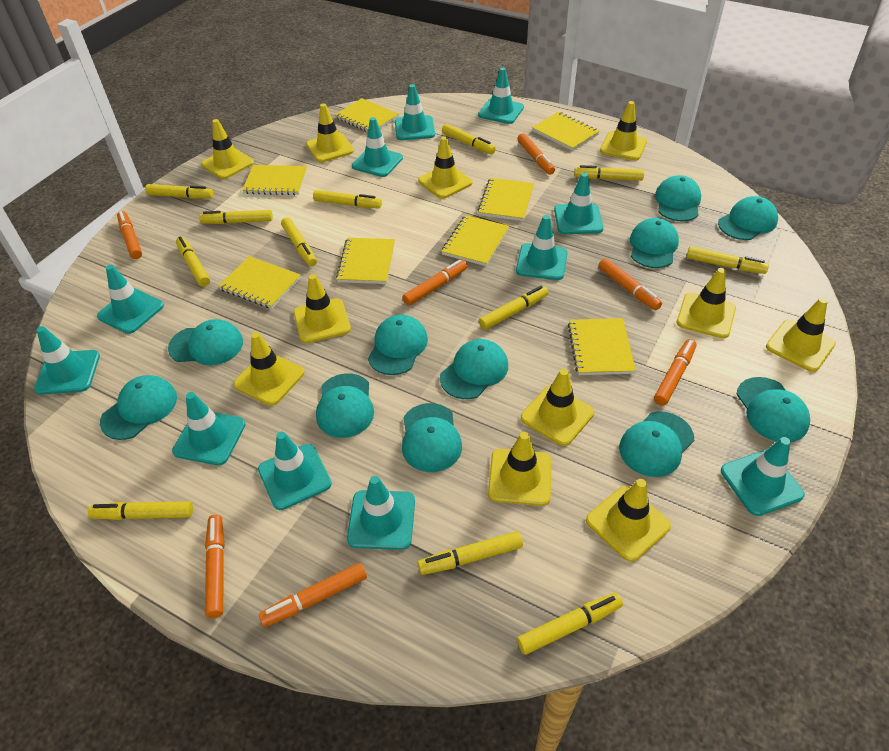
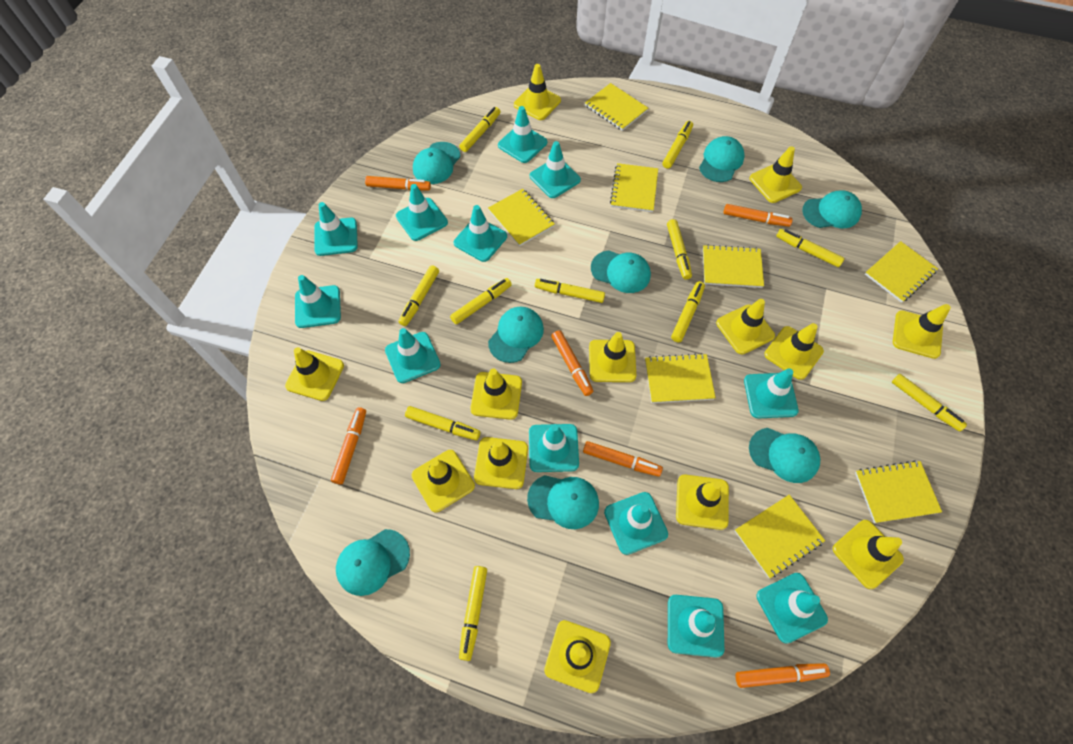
orange marker: [117,211,142,259] [205,515,225,618] [259,563,367,627] [402,260,468,306] [517,133,555,175] [598,258,662,310] [654,339,696,406] = 7 -> [331,407,366,484] [365,176,431,191] [551,330,593,396] [583,441,663,477] [724,204,793,227] [736,663,830,688] = 6
turquoise cap: [100,375,177,440] [168,319,243,365] [316,373,374,438] [368,314,428,375] [402,403,462,472] [440,339,508,399] [619,411,694,477] [630,218,679,268] [655,175,701,221] [718,196,778,240] [736,377,810,442] = 11 -> [336,529,410,596] [413,142,461,184] [488,307,544,363] [527,475,599,529] [591,250,651,293] [699,136,745,182] [749,428,820,483] [802,190,862,228] = 8
turquoise traffic cone: [34,326,100,395] [97,265,164,334] [172,392,246,465] [258,432,332,510] [347,476,415,550] [352,117,403,177] [395,84,435,140] [478,67,524,124] [516,215,568,280] [554,173,603,234] [721,437,805,516] = 11 -> [295,275,341,328] [314,202,358,256] [385,328,441,383] [396,184,448,241] [454,205,507,262] [498,106,547,163] [529,424,579,472] [530,141,581,198] [604,492,668,555] [668,595,724,657] [744,368,799,419] [756,573,828,644] = 12
yellow marker: [88,501,193,520] [145,184,214,199] [176,237,210,287] [199,210,273,224] [281,217,317,267] [313,190,382,208] [418,531,523,575] [442,124,496,154] [479,286,549,330] [517,593,623,655] [574,165,644,181] [686,247,769,274] = 12 -> [398,265,439,326] [405,406,480,440] [450,278,512,324] [459,107,501,152] [459,566,487,661] [535,279,605,303] [662,121,693,169] [667,219,692,280] [671,281,705,342] [776,229,844,267] [892,374,967,431] = 11
yellow traffic cone: [201,119,254,179] [233,332,304,406] [294,274,351,343] [306,103,354,162] [418,136,472,199] [488,432,552,506] [521,369,594,446] [586,479,671,562] [600,101,647,160] [677,268,736,339] [766,298,836,372] = 11 -> [285,347,344,401] [411,450,475,512] [470,369,522,420] [474,437,528,489] [514,64,561,120] [544,620,611,693] [589,332,636,382] [676,475,729,530] [716,299,775,354] [750,146,802,203] [764,323,824,380] [833,520,904,589] [893,304,951,359] = 13

